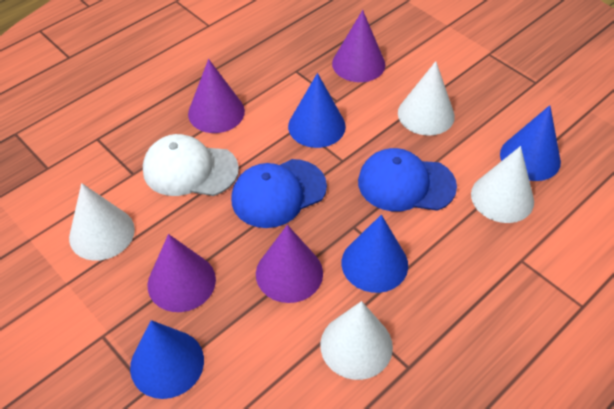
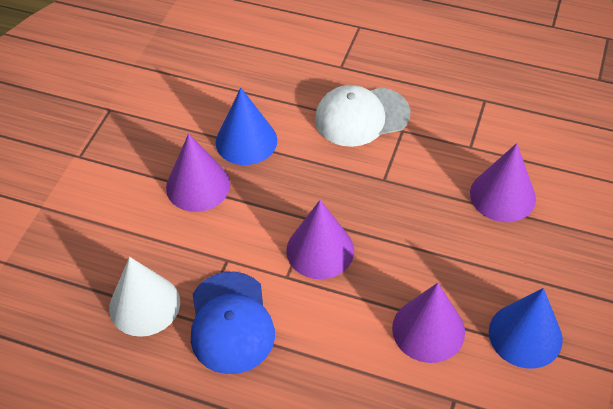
blue cap: [231,159,327,228] [358,148,457,211] = 2 -> [191,272,275,374] = 1
blue cone: [130,320,204,399] [288,73,346,148] [341,215,408,293] [500,105,561,181] = 4 -> [216,88,277,165] [489,288,563,369] = 2
white cone: [69,183,135,261] [320,301,393,380] [398,61,455,136] [471,146,534,223] = 4 -> [109,257,180,337] = 1

